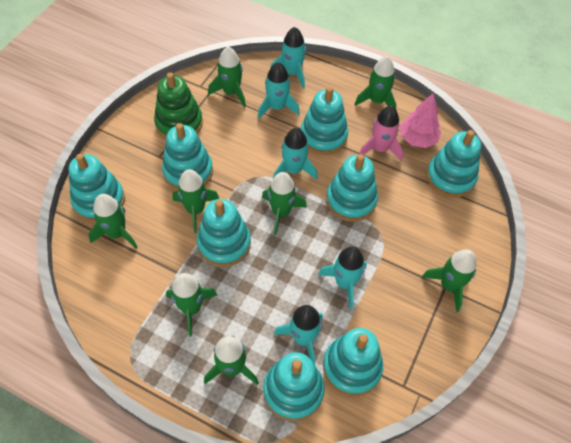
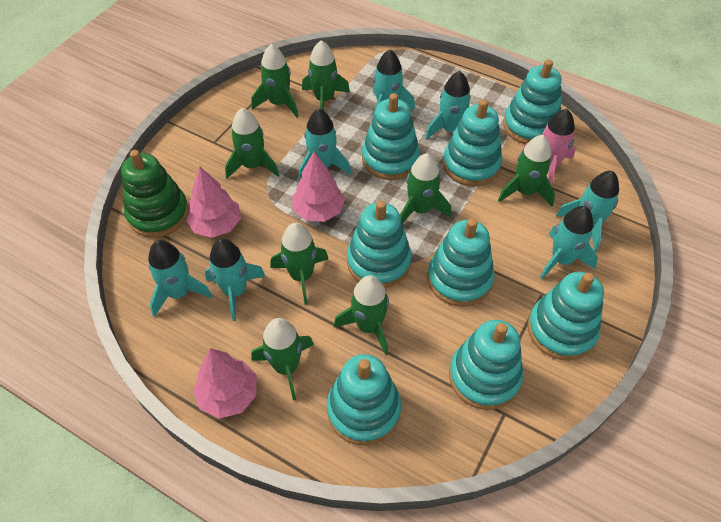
pink tree: [400,93,441,148] = 1 -> [186,166,241,238] [193,348,257,419] [292,152,345,222] = 3
turquoise rocket: [258,62,300,119] [270,27,306,89] [273,128,318,180] [274,305,323,365] [318,246,367,309] = 5 -> [148,240,212,317] [205,239,266,321] [298,109,351,181] [373,50,415,116] [425,71,470,139] [540,206,598,279] [556,171,619,252] = 7

